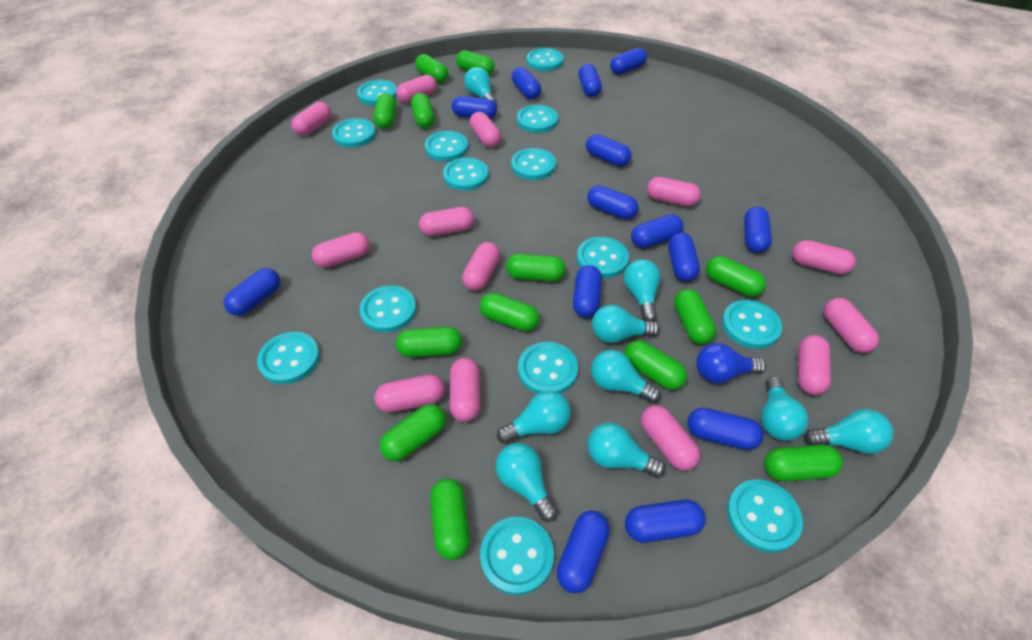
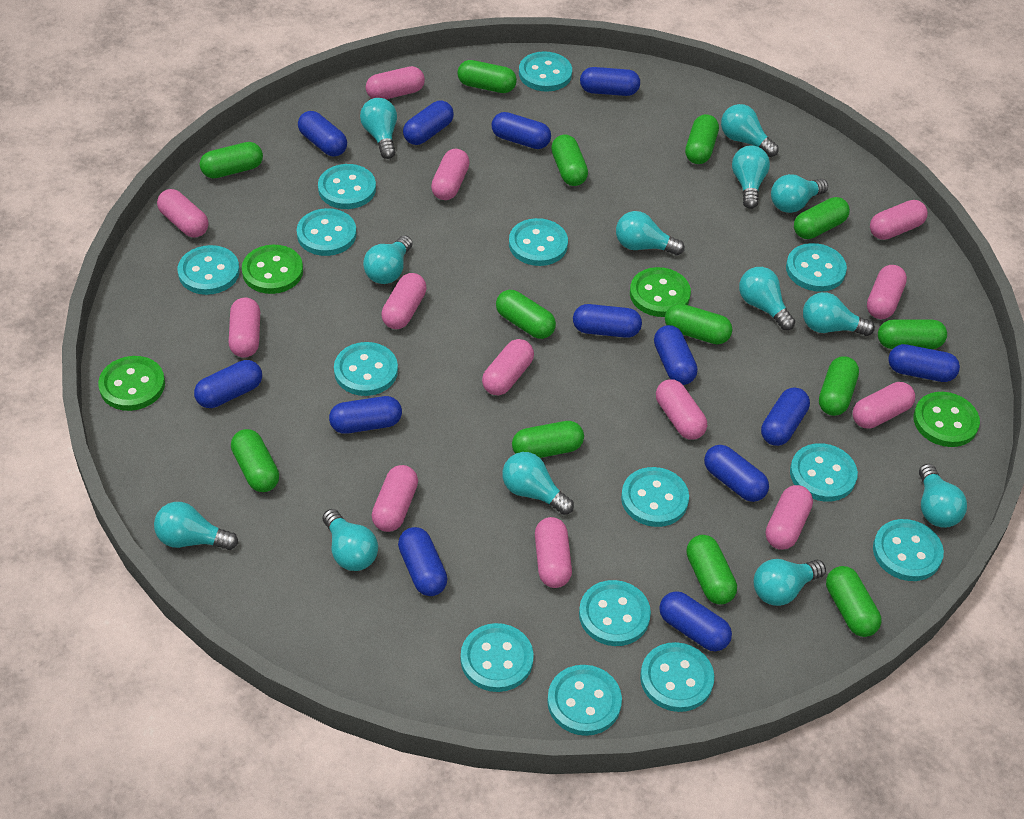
blue capsule: [224,268,280,316] [452,96,497,119] [512,67,541,99] [557,510,610,593] [573,265,602,318] [579,64,602,97] [586,134,631,167] [587,185,639,220] [610,48,647,75] [625,499,706,543] [631,214,683,248] [668,232,700,282] [687,408,764,450] [744,207,772,253] = 14 -> [194,360,262,408] [298,111,347,156] [329,396,402,434] [398,527,447,596] [403,101,454,145] [492,112,551,149] [573,304,642,338] [580,67,640,96] [654,325,698,385] [659,591,732,651] [704,445,769,502] [761,387,810,446] [888,344,960,382] = 13
blue light bulb: [696,343,766,384] = 1 -> none = 0
green button: none = 0 -> [98,356,165,411] [242,245,303,294] [630,267,691,317] [913,392,980,447] = 4
turquoise light bulb: [464,67,497,104] [496,443,558,522] [497,390,571,444] [587,423,666,478] [591,350,661,403] [592,305,660,343] [624,259,661,322] [761,376,808,441] [804,409,893,454] = 9 -> [154,502,238,550] [323,509,378,571] [360,98,397,159] [363,235,413,284] [502,452,574,515] [616,211,685,255] [721,104,779,157] [732,145,770,209] [739,267,795,330] [754,559,826,606] [771,174,828,213] [803,292,875,336] [919,464,967,528] = 13

